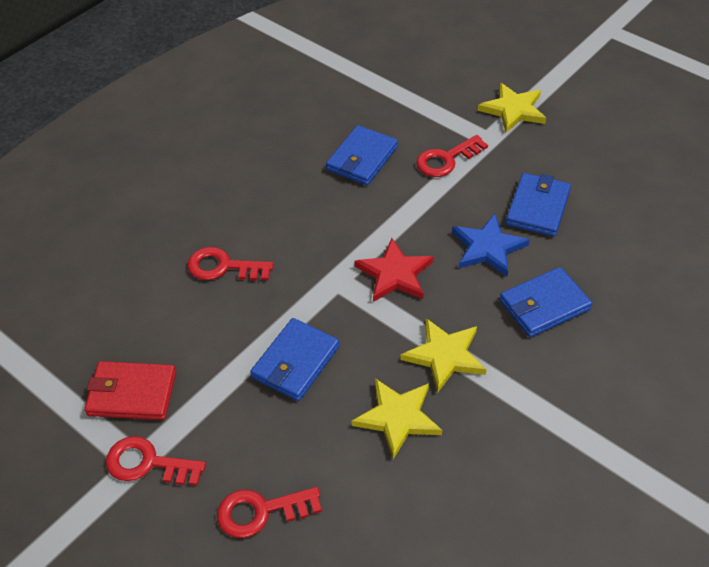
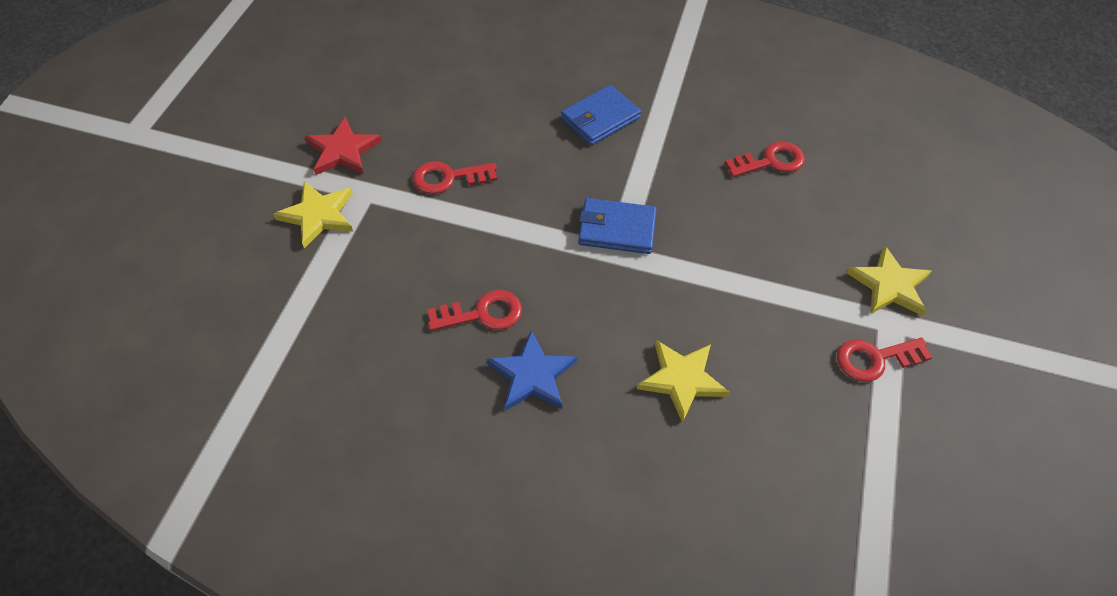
blue wallet: [250,318,340,401] [326,125,398,185] [499,267,592,337] [506,173,571,237] = 4 -> [561,85,641,146] [578,198,657,254] = 2
red wallet: [84,361,176,420] = 1 -> none = 0

